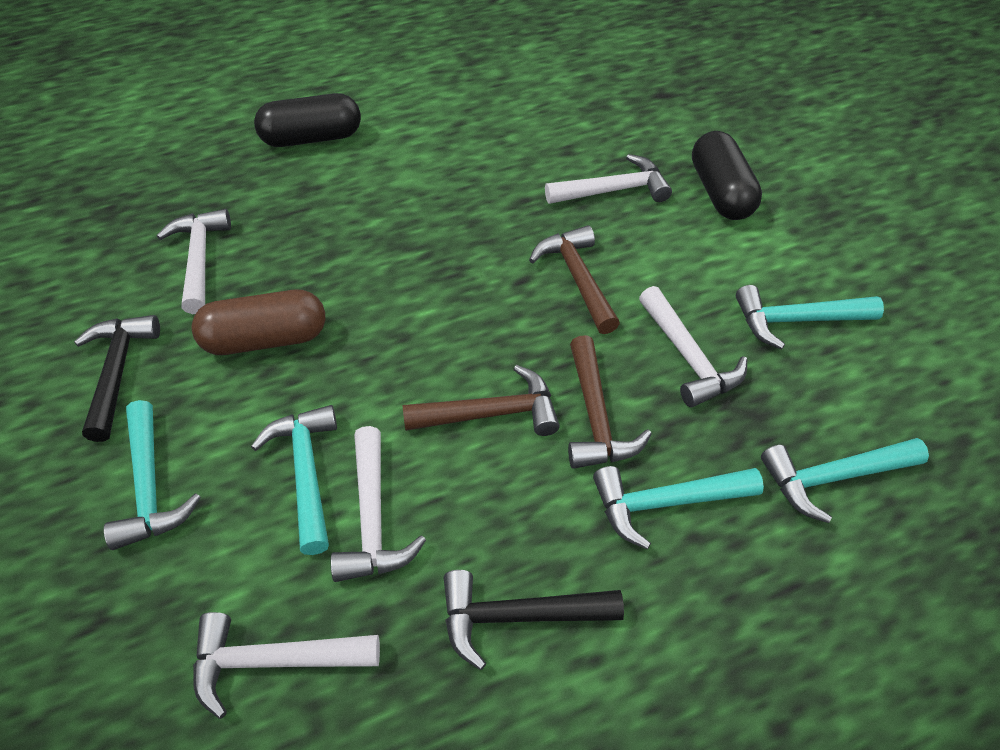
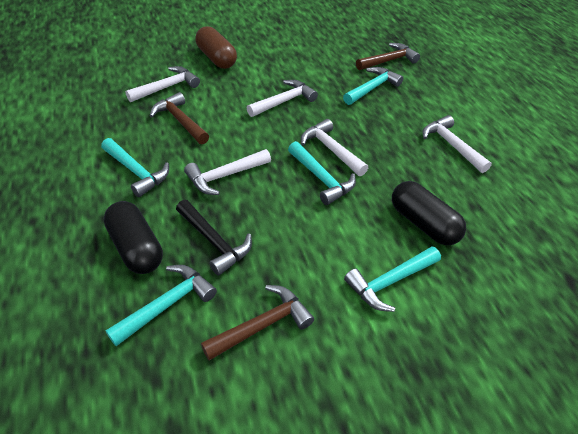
black hammer: [74,315,160,442] [444,570,624,670] = 2 -> [176,200,252,276] = 1

